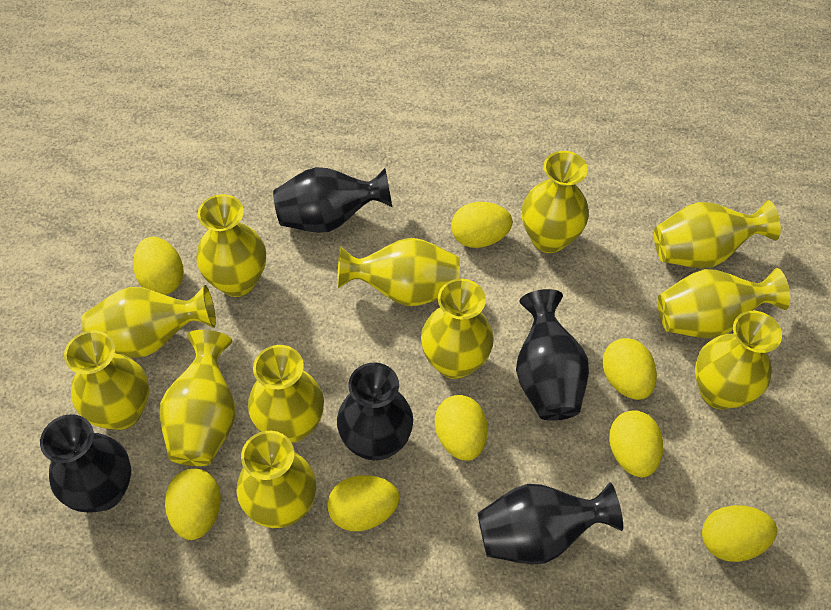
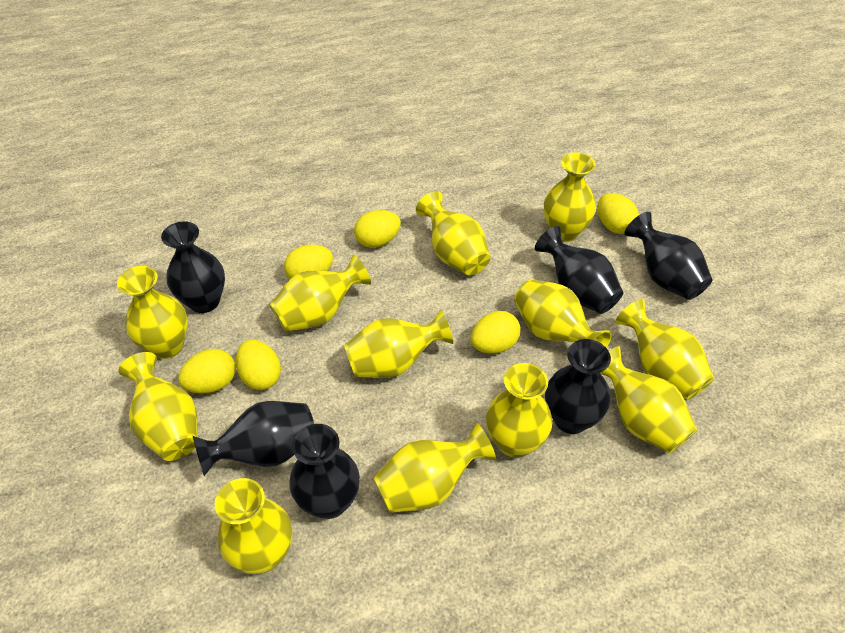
black vase: [40,414,131,513] [273,167,393,233] [337,362,413,461] [478,482,623,565] [516,289,589,421] = 5 -> [161,221,225,313] [193,401,314,476] [289,424,360,519] [535,226,623,314] [545,339,611,434] [624,212,713,300] = 6
yellow egg: [133,237,184,295] [165,469,221,540] [327,475,400,531] [435,395,488,461] [451,202,513,248] [602,338,657,400] [609,410,663,477] [702,505,777,562] = 8 -> [178,349,236,393] [236,339,281,390] [284,245,333,279] [354,210,401,248] [471,311,521,354] [597,193,639,234] = 6

